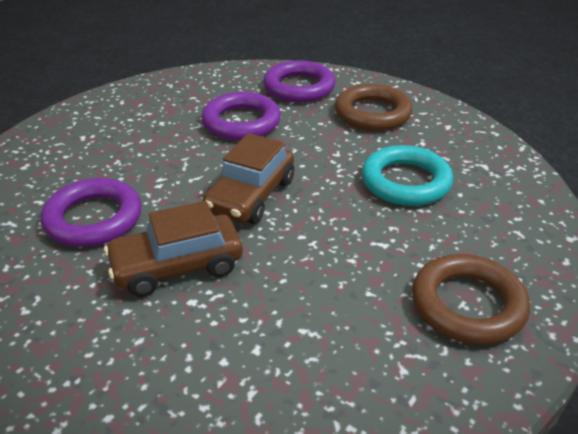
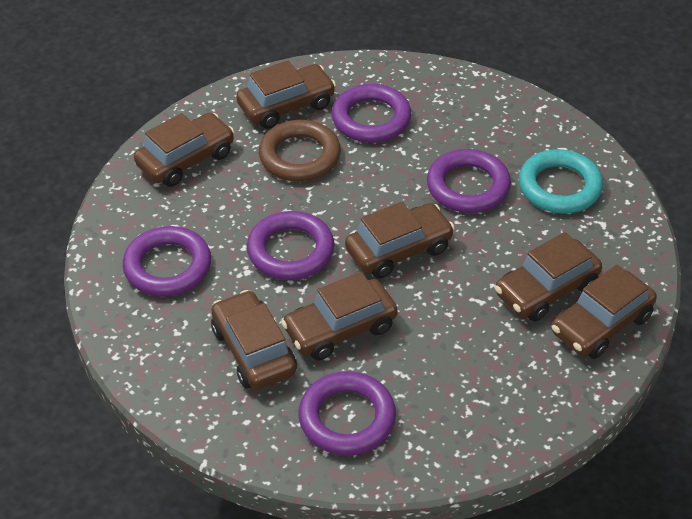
brown car: [104,201,243,297] [203,133,294,224] = 2 -> [134,112,234,187] [211,290,297,390] [236,60,336,129] [281,272,398,360] [345,202,455,279] [495,232,602,322] [552,265,657,359] = 7
brown ring: [335,84,413,131] [412,254,530,345] = 2 -> [259,120,341,181] = 1
purple ring: [41,178,142,247] [202,92,281,140] [263,60,335,103] = 3 -> [123,226,211,297] [247,211,334,280] [298,371,396,455] [332,84,411,143] [427,149,511,213] = 5

